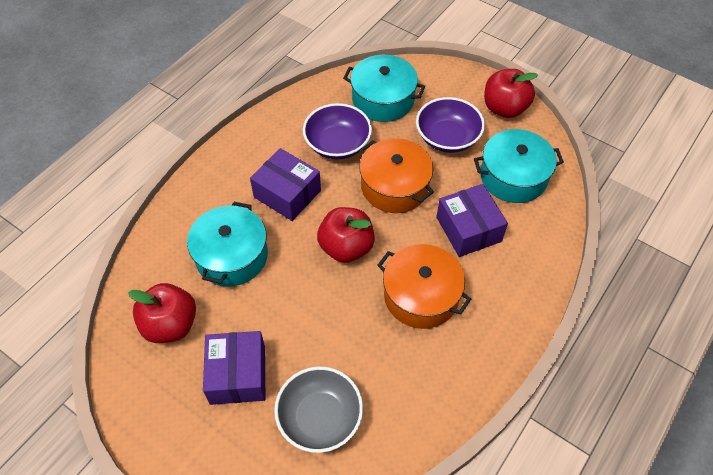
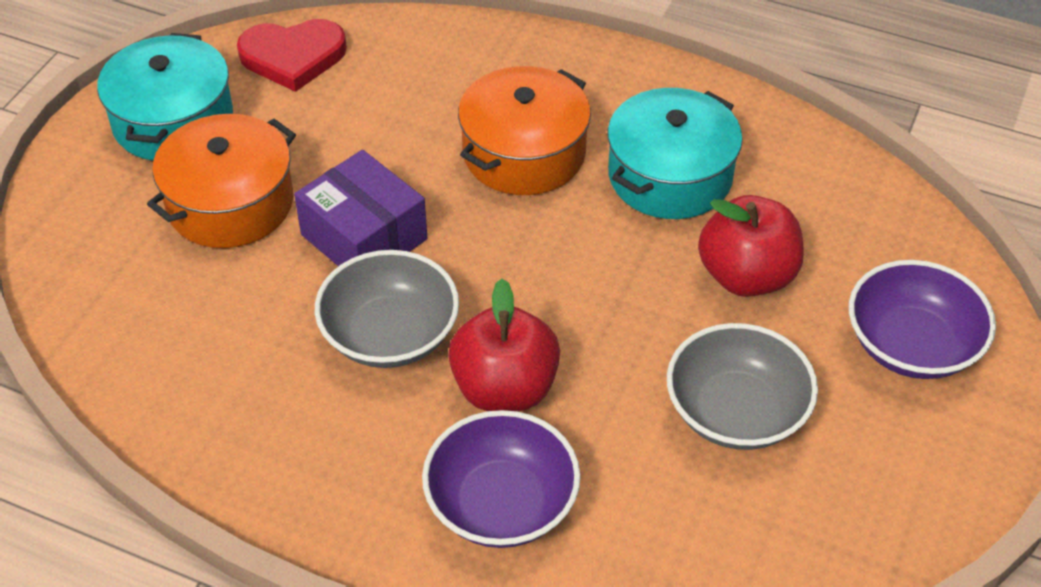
grey bowl: [274,366,363,453] = 1 -> [315,250,459,368] [667,323,818,450] = 2
purple box: [203,331,265,405] [250,148,321,221] [436,184,508,257] = 3 -> [294,150,427,266] = 1
red apple: [128,283,196,343] [317,207,375,263] [484,69,538,118] = 3 -> [448,279,560,411] [698,195,804,297] = 2
red heart: none = 0 -> [237,19,347,92] = 1
turquoise pot: [187,202,268,287] [343,55,425,122] [474,129,564,203] = 3 -> [97,33,233,161] [607,88,743,219] = 2

